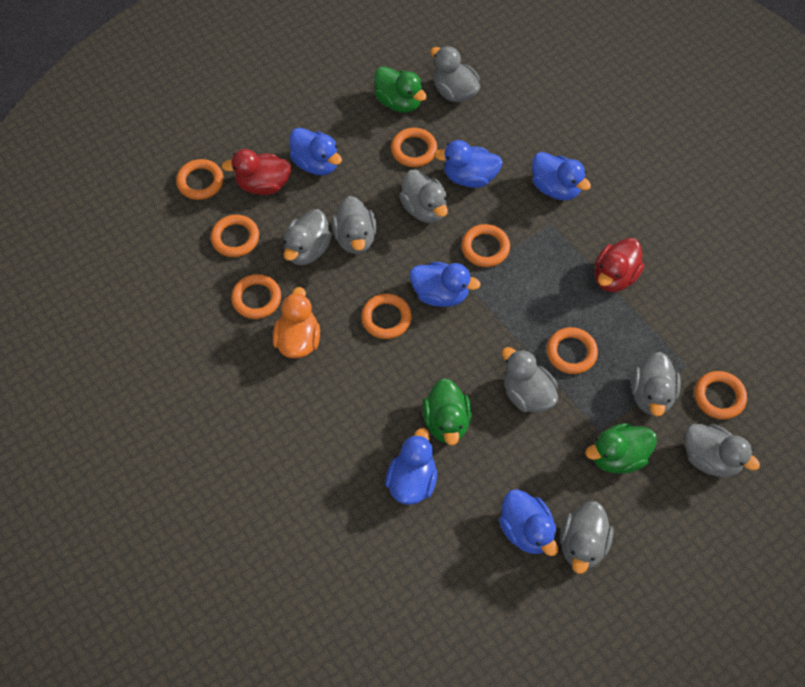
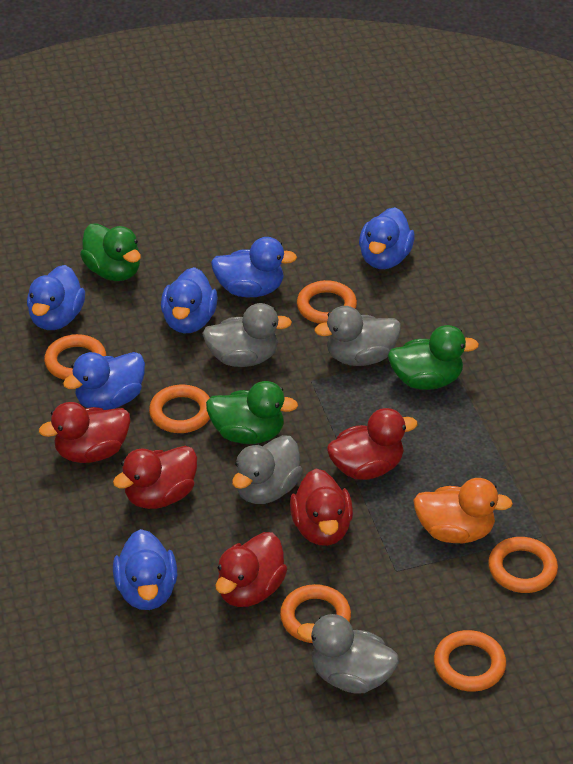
grey duck: [284,209,332,265] [331,196,377,254] [399,170,448,223] [430,46,480,102] [502,347,558,413] [560,501,613,574] [631,352,681,416] [685,424,760,477] = 8 -> [202,303,292,367] [232,435,303,504] [297,614,399,694] [315,306,401,366] = 4
orange ring: [176,159,223,200] [211,215,259,257] [231,274,281,319] [361,294,412,339] [391,128,437,167] [461,224,510,267] [547,327,598,374] [694,371,747,419] = 8 -> [44,334,106,380] [149,384,210,433] [280,584,351,643] [297,280,357,324] [434,630,506,692] [488,537,558,593] = 6
red duck: [222,149,292,195] [595,238,645,292] = 2 -> [39,402,130,463] [113,446,197,509] [215,532,287,607] [290,469,353,546] [327,408,418,480] = 5

